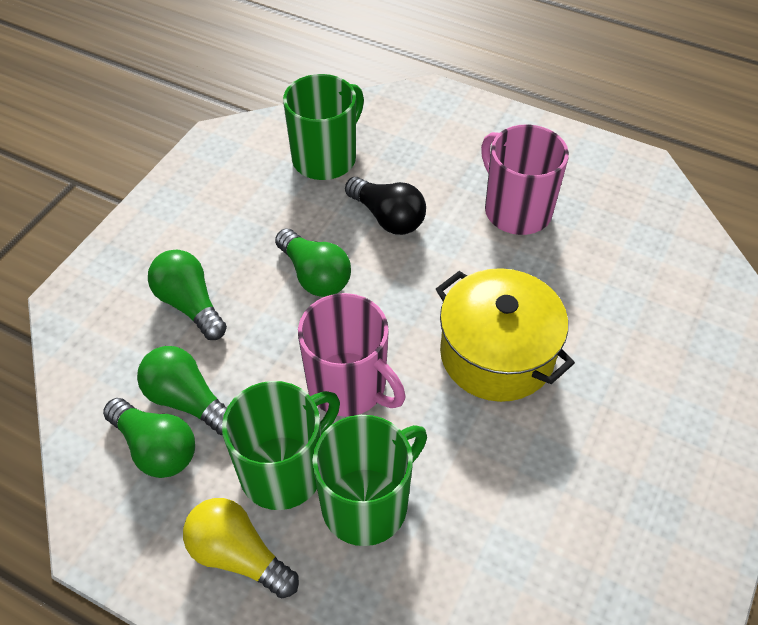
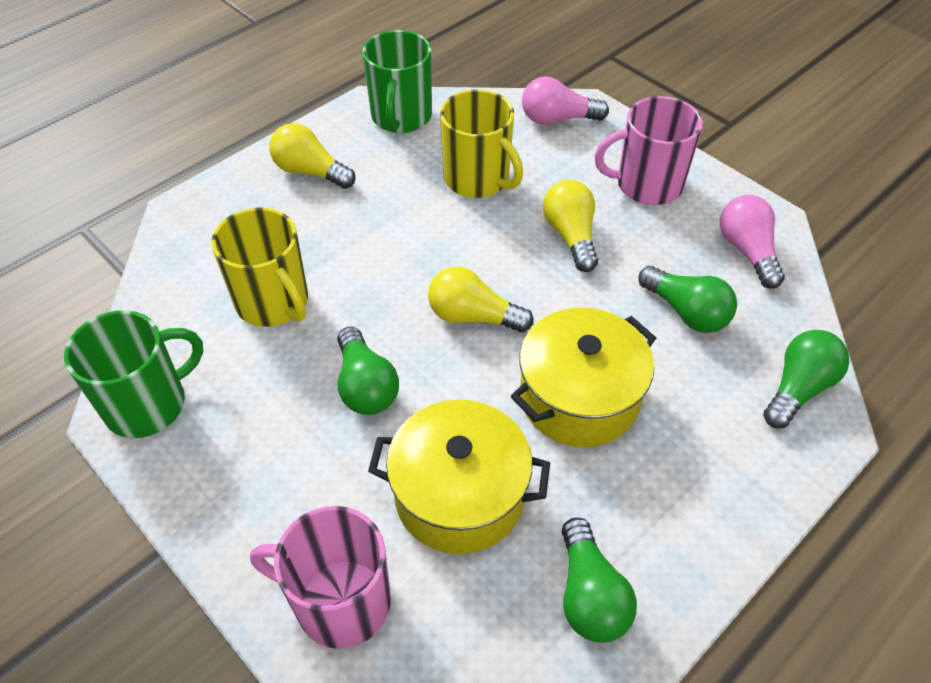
black light bulb: [345,177,426,235] = 1 -> none = 0
green mug: [222,381,340,510] [283,74,364,180] [312,415,427,546] = 3 -> [64,310,203,438] [362,30,432,133] = 2
pink light bulb: none = 0 -> [522,76,609,125] [720,195,785,289] = 2
yellow light bulb: [183,498,299,598] = 1 -> [269,123,355,189] [428,266,534,332] [543,180,598,272] = 3
yellow mug: none = 0 -> [211,207,308,327] [440,90,523,198] = 2
yellow pot: [436,268,575,402] = 1 -> [368,399,550,554] [511,308,656,447] = 2

